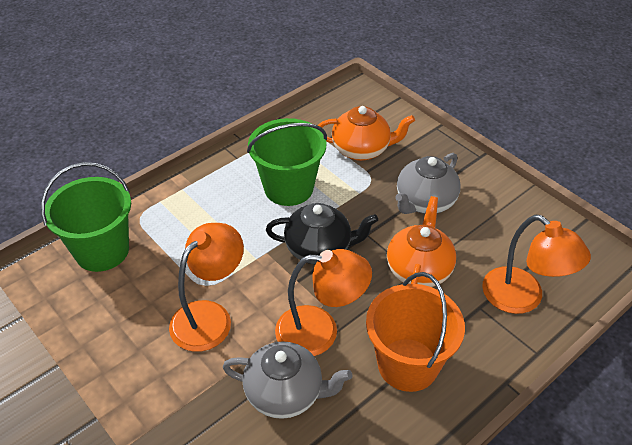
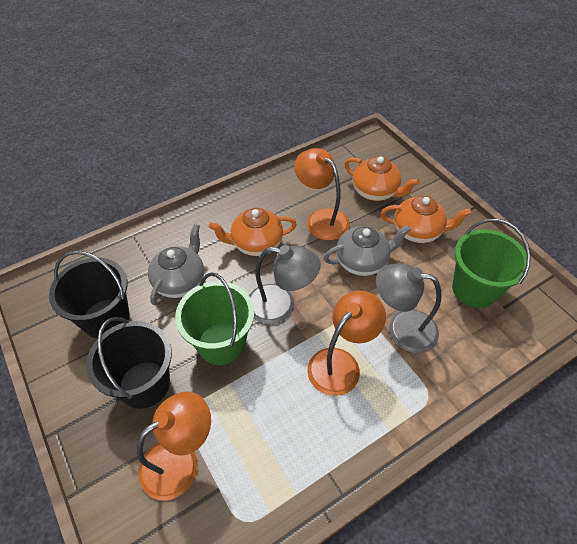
black bucket: none = 0 -> [49,251,129,339] [86,317,172,409] = 2
black teapot: [266,203,378,264] = 1 -> none = 0
grey lamp: none = 0 -> [249,245,321,324] [376,263,441,353] = 2
orange bucket: [366,272,465,392] = 1 -> none = 0
orange teapot: [318,106,415,161] [387,196,456,287] = 2 -> [208,208,297,256] [345,156,420,201] [381,196,472,243] = 3

